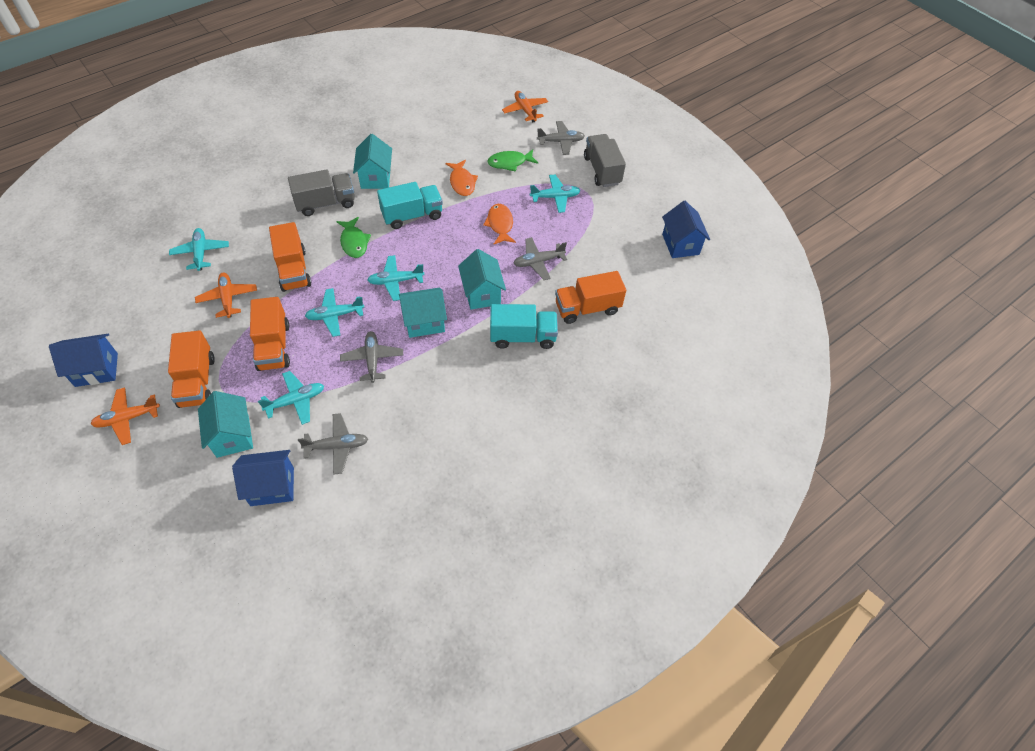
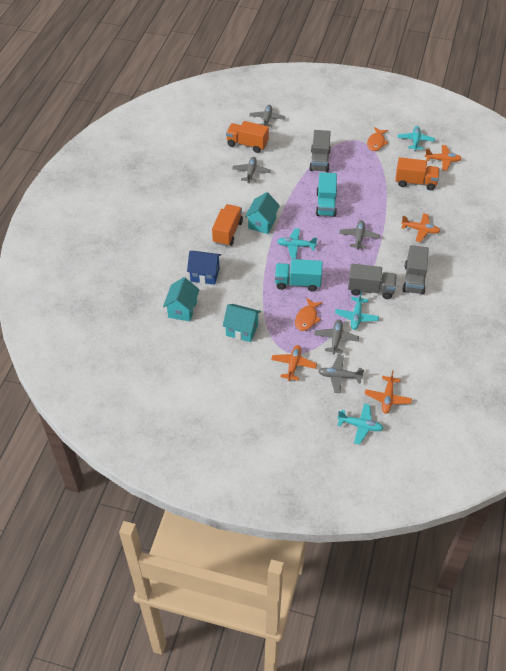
blue house: [49,334,118,387] [232,450,294,506] [662,201,710,258] = 3 -> [187,251,221,285] = 1
green fish: [336,217,371,258] [487,149,538,172] = 2 -> none = 0
grey plane: [298,413,368,474] [340,331,403,383] [513,237,567,280] [537,121,585,155] = 4 -> [232,157,270,183] [249,105,285,127] [314,320,359,354] [318,355,364,393] [339,220,380,250] = 5
grey truck: [288,169,355,216] [584,134,626,187] = 2 -> [309,130,331,172] [348,264,397,299] [403,245,429,295] = 3
orange plane: [91,387,160,445] [195,273,257,318] [502,91,548,122] = 3 -> [271,345,317,381] [365,370,412,414] [401,213,440,242] [425,145,462,171] = 4
orange truck: [168,330,215,408] [250,297,290,371] [269,222,312,292] [555,271,626,324] = 4 -> [212,204,243,246] [226,121,269,153] [395,157,440,190] = 3
turquoise house: [198,391,253,458] [353,134,392,189] [399,288,447,338] [458,249,506,309] = 4 -> [163,277,200,321] [223,304,261,342] [245,192,280,234] = 3
turquoise plane: [169,228,229,271] [258,371,324,425] [305,288,364,337] [368,255,424,301] [530,175,581,213] = 5 -> [277,228,317,259] [335,291,379,330] [337,404,384,445] [398,126,435,151] = 4

